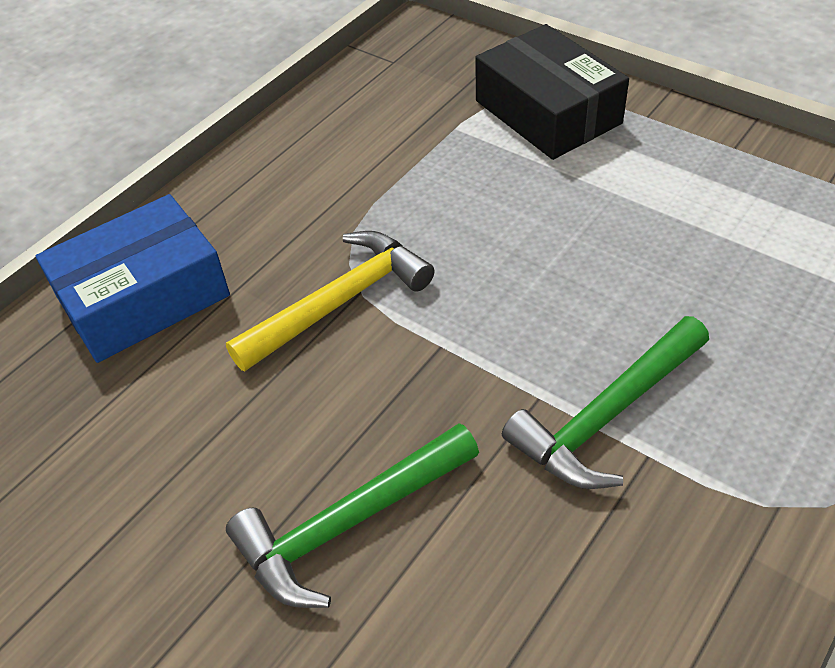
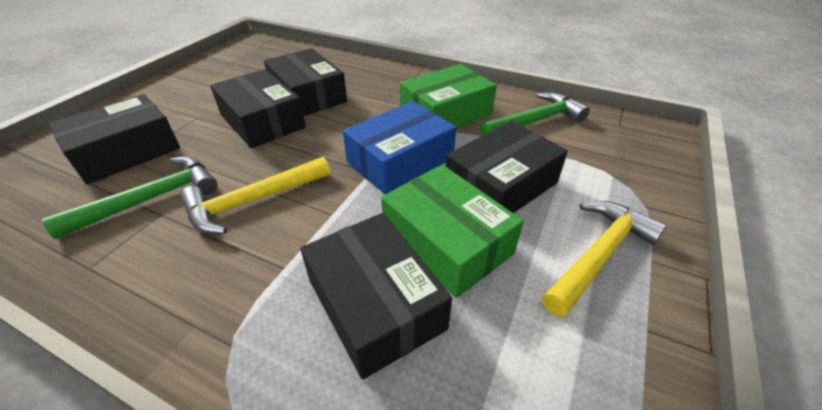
black box: [475,24,629,160] = 1 -> [49,94,180,184] [210,69,306,148] [264,48,347,116] [300,213,452,380] [446,121,568,213] = 5
green box: none = 0 -> [381,165,524,298] [400,64,497,128] = 2
yellow hammer: [226,231,434,371] = 1 -> [180,157,330,234] [542,201,667,317] = 2

